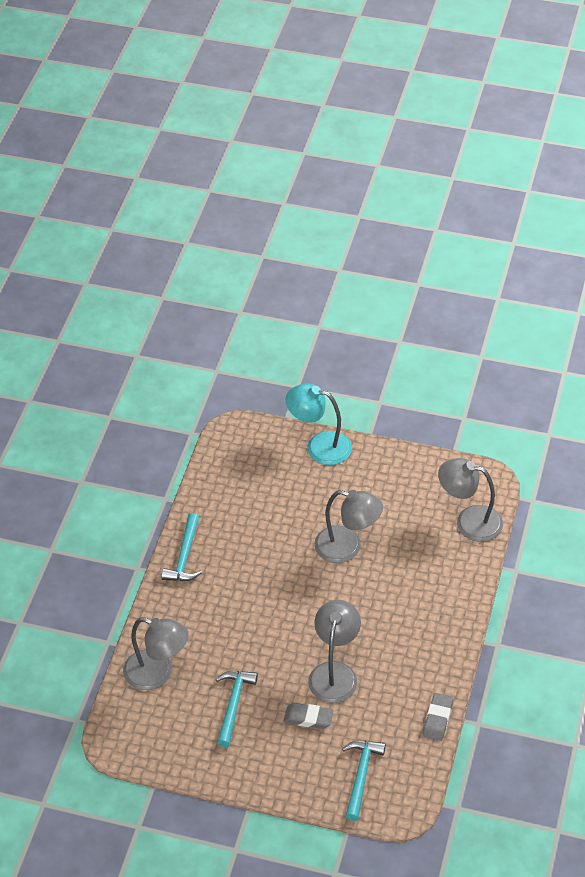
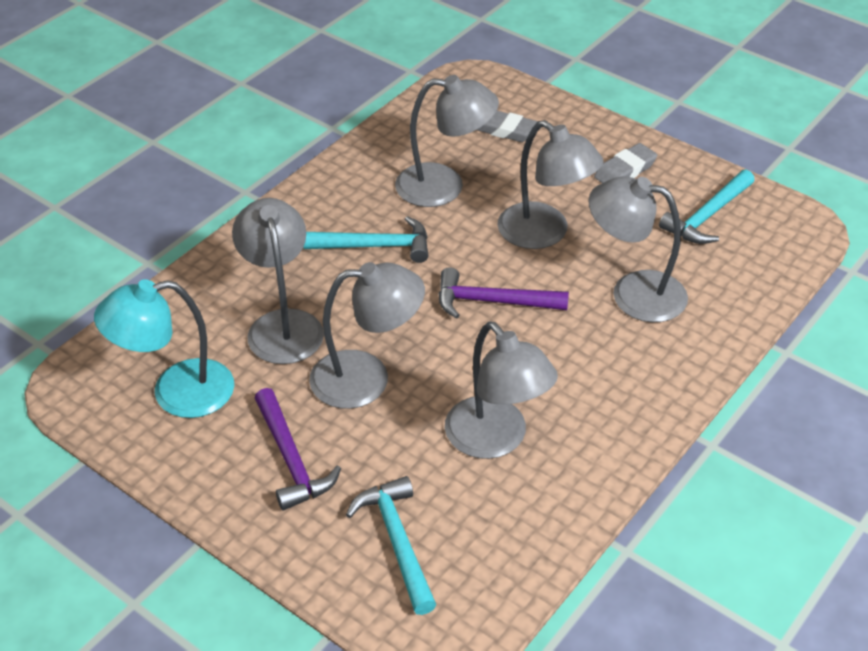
grey lamp: [123,617,189,690] [308,600,361,703] [314,490,383,563] [438,458,503,542] = 4 -> [232,198,324,364] [309,262,425,409] [395,75,499,207] [445,321,558,459] [498,120,604,249] [588,176,688,322] = 6
purple hammer: none = 0 -> [255,388,341,511] [439,267,569,319] = 2

